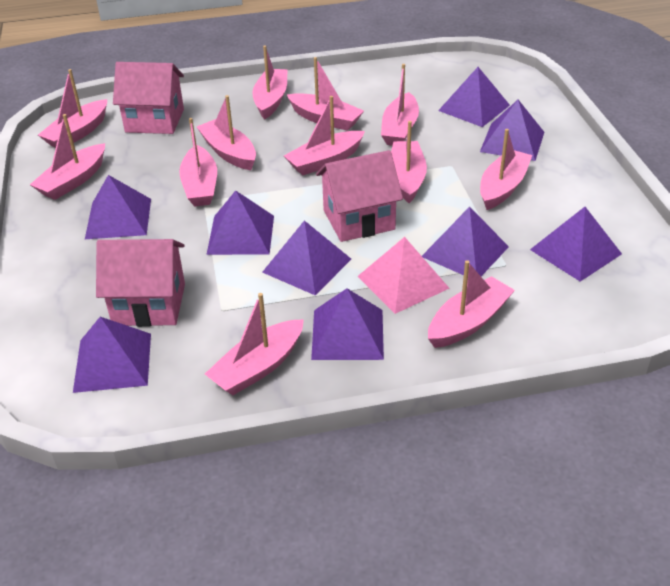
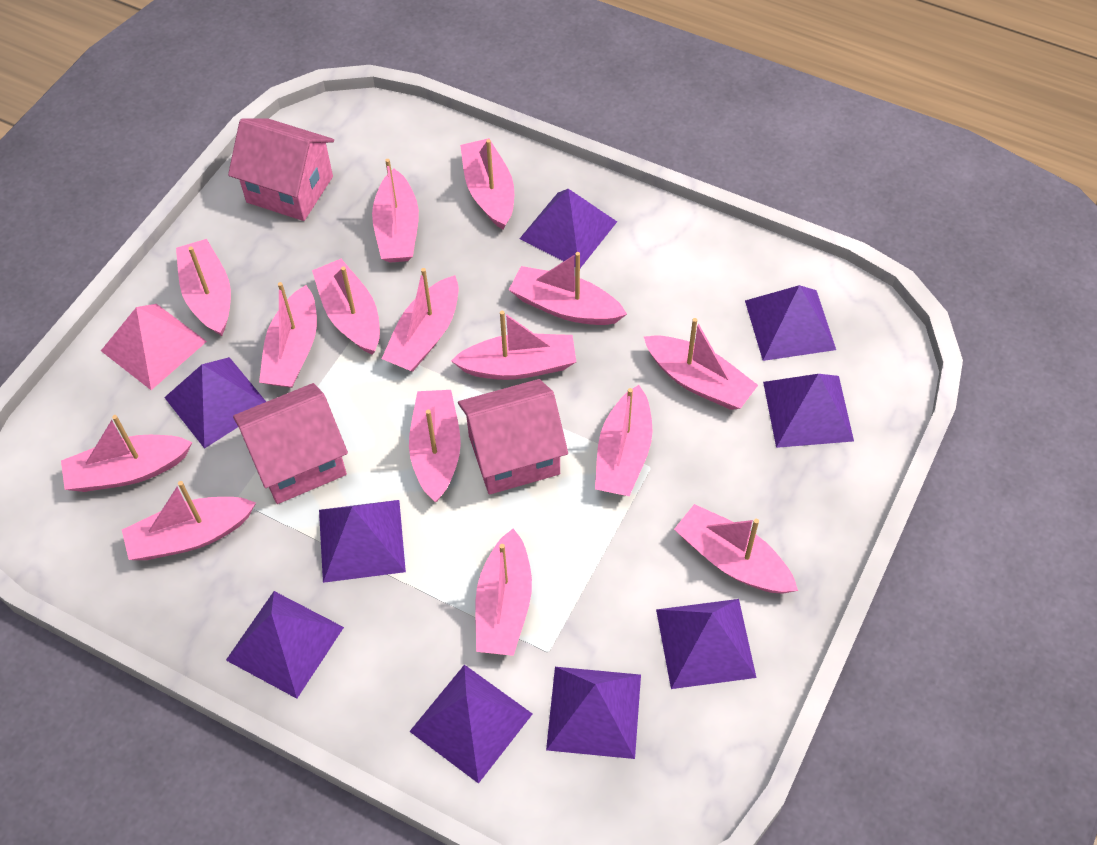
pink boat: [30,114,105,200] [38,69,107,148] [179,118,217,206] [197,95,256,170] [205,293,304,395] [252,46,287,120] [284,96,365,175] [286,57,364,131] [381,64,419,146] [391,121,427,203] [428,260,515,348] [480,129,532,210] = 12 -> [61,415,193,492] [122,481,256,560] [176,239,231,336] [259,282,317,388] [312,259,380,355] [372,159,419,263] [382,268,459,372] [409,390,461,502] [451,311,576,380] [460,138,514,230] [475,528,532,656] [509,252,627,325] [595,385,652,496] [644,318,758,410] [674,504,798,594] = 15

